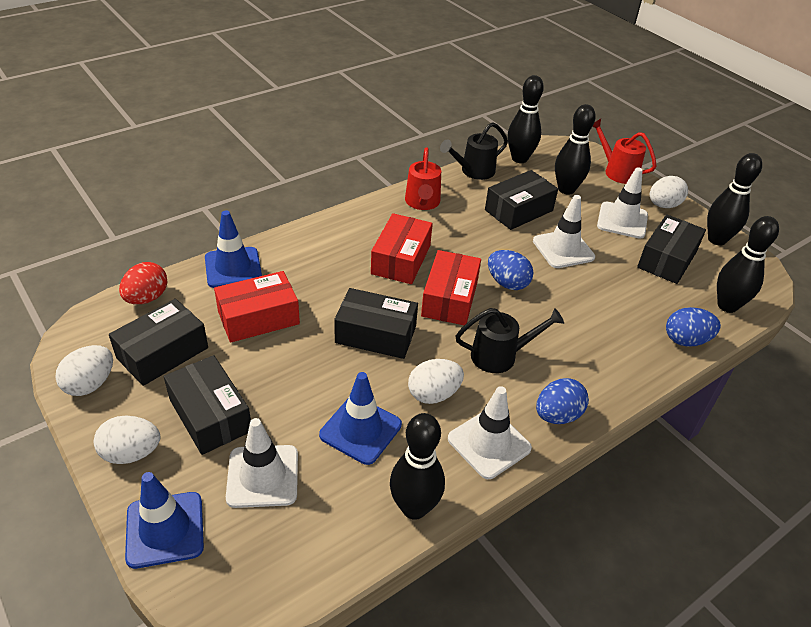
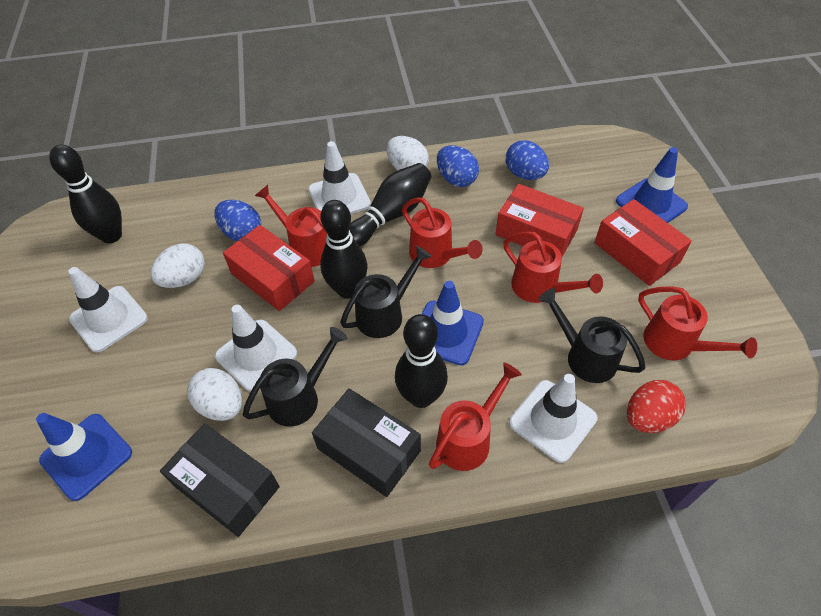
black bowling pin: [390,413,445,520] [508,75,544,163] [555,104,596,195] [707,153,762,246] [717,216,779,313] = 5 -> [49,145,122,243] [320,200,367,299] [349,163,431,246] [395,314,448,408] = 4
black box: [109,299,208,386] [164,355,251,455] [334,288,418,359] [485,170,558,230] [637,214,706,284] = 5 -> [160,423,280,537] [312,388,421,497] = 2
black watering can: [440,122,508,180] [455,308,564,373] = 2 -> [243,327,347,427] [340,246,432,338] [538,288,646,383] = 3
red watering can: [405,147,441,210] [592,119,656,184] = 2 -> [255,185,327,267] [402,197,483,268] [429,363,522,471] [503,231,603,303] [638,286,757,360] = 5
white egg: [55,345,113,396] [94,416,160,464] [408,359,464,404] [650,176,688,208] = 4 -> [151,243,205,288] [187,368,242,421] [386,136,429,171] = 3

